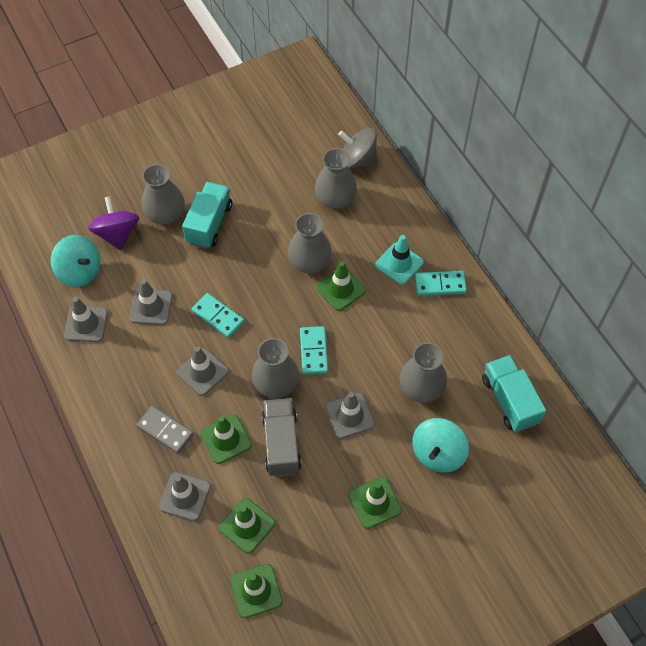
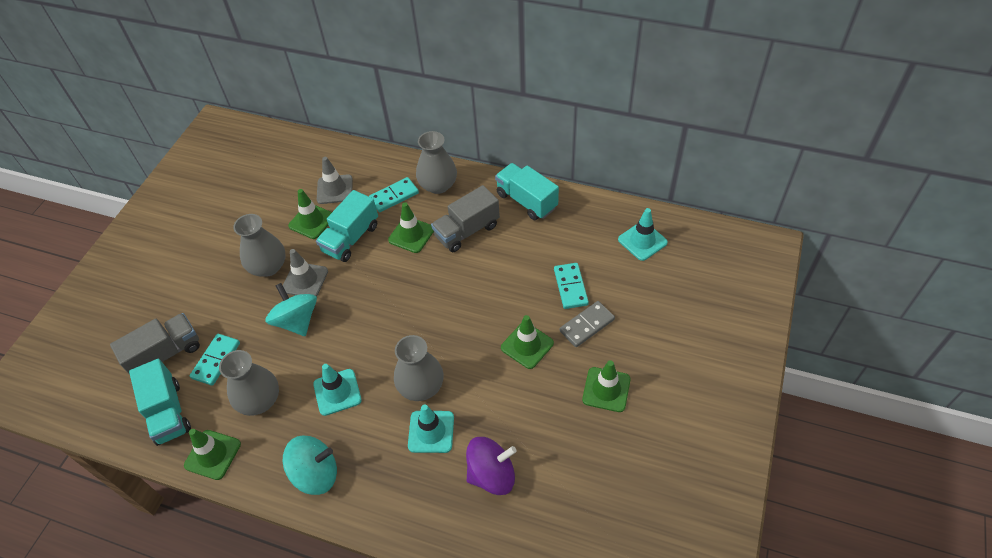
grey spinning top: [338,128,377,169] = 1 -> none = 0
grey traffic cone: [64,297,108,342] [129,280,172,325] [159,472,211,521] [177,346,229,396] [326,392,375,439] = 5 -> [283,249,328,297] [317,157,353,204] = 2
grey truck: [262,398,301,477] = 1 -> [110,313,200,375] [431,185,500,252] = 2
grey vase: [142,164,185,225] [252,338,299,398] [288,213,332,273] [315,148,357,209] [400,342,447,403] = 5 -> [219,350,279,416] [233,214,286,277] [394,335,444,401] [416,131,457,194] = 4
turquoise traffic cone: [375,235,424,285] = 1 -> [313,364,362,416] [408,404,454,453] [618,208,668,261] = 3
turquoise truck: [182,182,232,249] [482,355,546,432] = 2 -> [129,359,191,446] [316,190,378,262] [495,163,559,220] = 3

